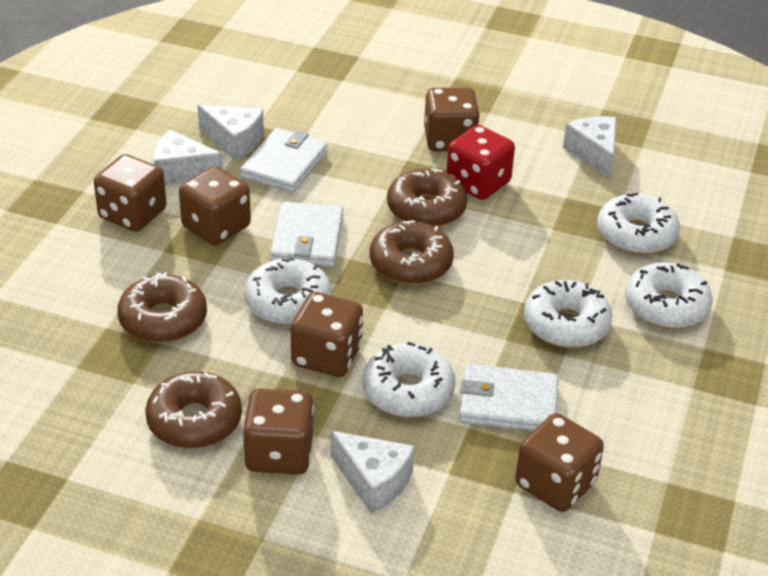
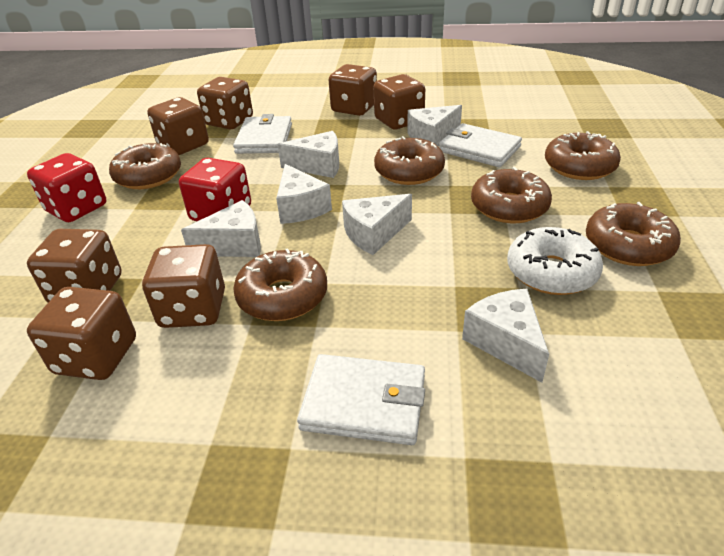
brown dice: [94,154,167,232] [179,166,251,245] [243,388,314,475] [291,292,363,377] [424,87,480,152] [515,413,604,512] = 6 -> [27,229,122,302] [27,287,136,380] [142,244,225,328] [147,97,209,155] [197,77,253,130] [329,64,377,116] [374,74,425,129] = 7
brown donut: [117,272,207,343] [145,371,242,449] [370,220,454,285] [387,168,467,227] = 4 -> [109,143,181,189] [233,248,327,321] [374,136,445,185] [471,167,552,223] [545,131,621,180] [586,202,681,266] = 6
red dice: [446,125,515,200] = 1 -> [27,153,106,222] [179,158,251,221] = 2
white cheese: [153,130,223,185] [198,105,264,161] [331,431,414,514] [563,116,617,179] = 4 -> [181,200,261,257] [276,164,332,224] [278,131,339,178] [342,194,412,255] [407,105,462,146] [462,289,549,383] = 6
white donut: [244,258,332,325] [363,342,455,418] [524,280,613,348] [597,193,680,255] [625,262,713,329] = 5 -> [507,227,603,295] = 1

